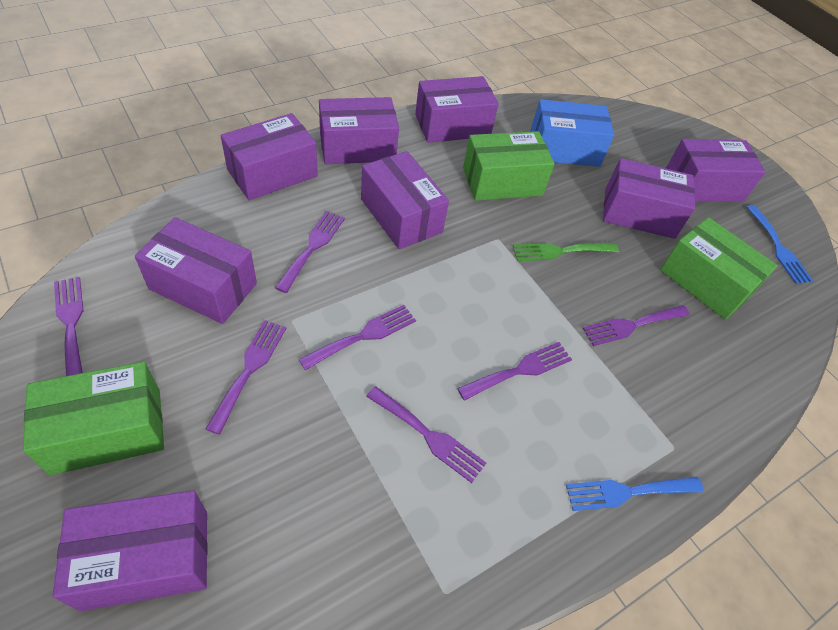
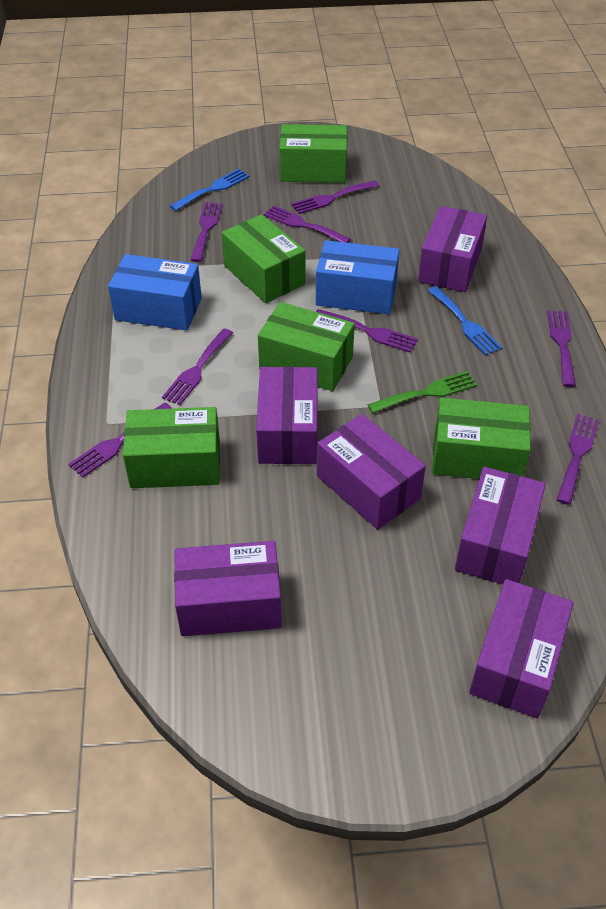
blue box: [530,99,614,167] = 1 -> [108,254,202,331] [316,240,399,314] = 2
green box: [23,362,164,475] [463,131,555,201] [660,217,778,320] = 3 -> [123,407,220,488] [222,214,305,303] [258,302,355,391] [279,124,347,183] [432,397,531,479] = 5
purple box: [53,490,208,611] [135,217,257,324] [221,113,318,200] [319,97,399,164] [361,151,449,249] [415,76,499,143] [603,158,695,239] [666,139,766,202] = 8 -> [174,541,282,636] [256,366,318,464] [317,414,426,530] [418,206,487,292] [455,467,546,584] [469,579,574,718] = 6
purple fork: [54,277,84,376] [206,320,286,435] [275,211,345,293] [298,305,416,370] [366,386,486,483] [457,342,572,401] [583,305,690,346] = 7 -> [68,403,172,478] [162,328,233,405] [191,202,222,262] [264,206,351,243] [291,180,379,214] [316,309,418,353] [547,311,576,387] [557,414,599,505] = 8

